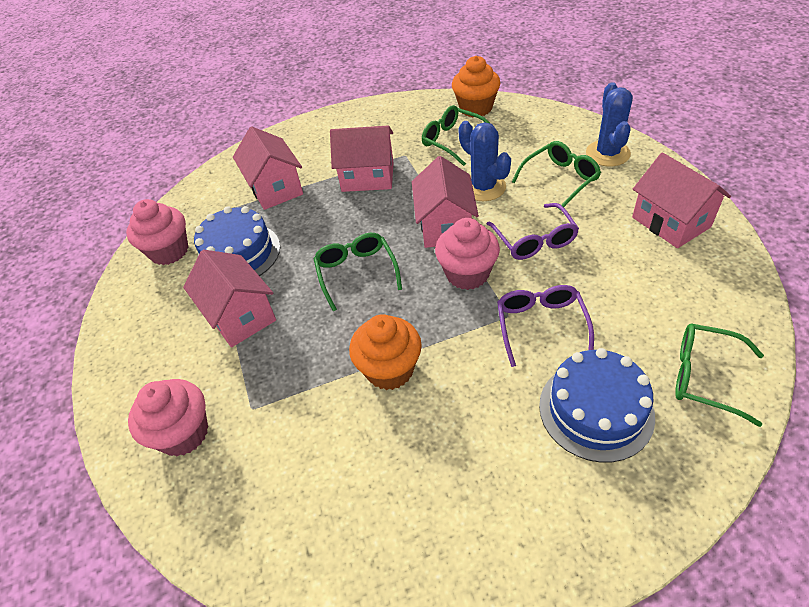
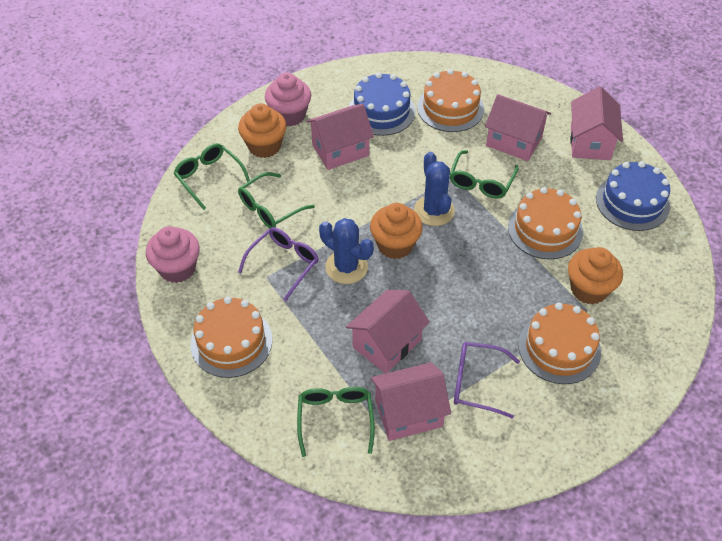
orange cake: none = 0 -> [190,297,273,378] [417,69,484,132] [508,187,583,259] [518,303,601,384] = 4
orange cupcake: [349,314,422,390] [452,56,500,117] = 2 -> [238,103,287,158] [370,203,423,259] [568,247,623,304] = 3
pink cupcake: [126,199,188,265] [128,379,208,456] [435,218,500,290] = 3 -> [146,226,200,283] [265,73,311,126] = 2

